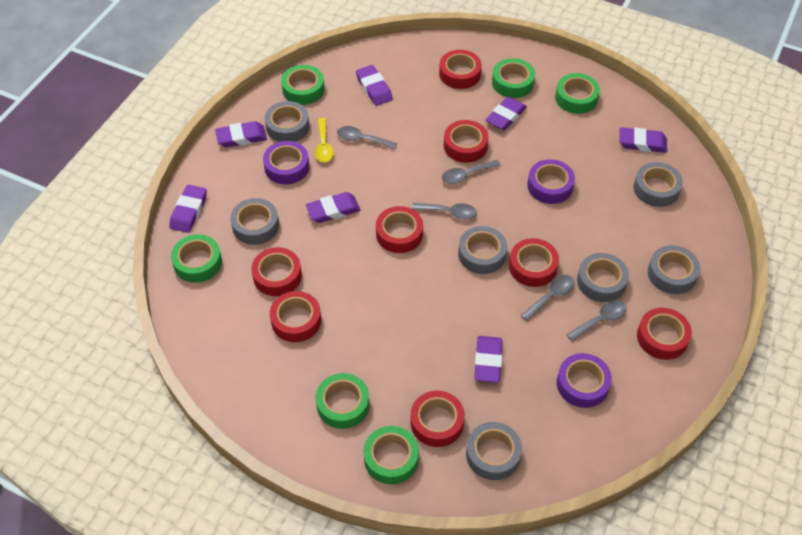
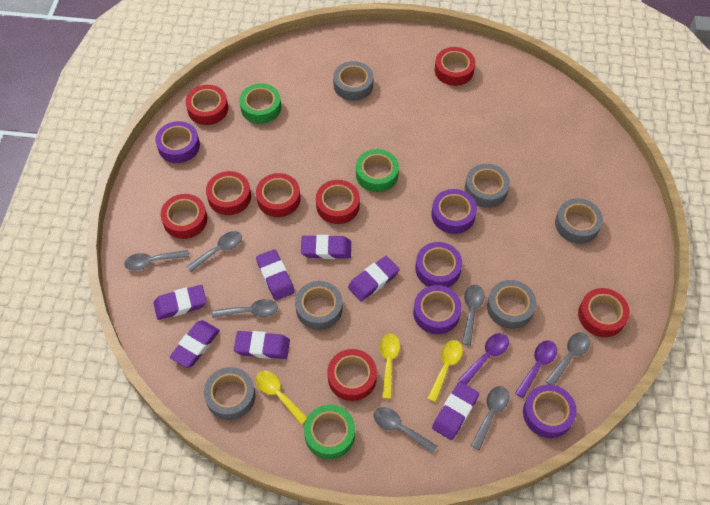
green tape: [171,234,222,283] [281,65,325,105] [316,373,369,429] [363,426,419,484] [492,58,535,98] [555,73,600,114] = 6 -> [239,83,281,124] [304,405,355,459] [356,149,399,192] = 3
grey spoon: [337,126,397,149] [412,203,477,219] [442,160,501,184] [521,275,574,321] [566,300,627,342] = 5 -> [124,250,189,271] [186,231,242,272] [212,299,278,318] [374,407,437,454] [462,285,484,345] [471,386,509,450] [545,332,590,385] = 7
grey tape: [230,198,279,245] [265,101,310,142] [458,226,507,274] [466,422,522,480] [577,253,629,302] [634,162,683,207] [648,245,700,294] = 7 -> [204,367,256,420] [295,281,343,330] [333,61,374,101] [465,164,510,207] [487,280,536,329] [555,198,603,244] = 6
purple spoon: none = 0 -> [459,333,509,385] [515,341,557,398] = 2
purple tape: [263,141,309,184] [527,159,575,204] [557,353,612,408] = 3 -> [155,121,200,163] [413,285,462,334] [415,242,462,287] [431,189,477,234] [523,384,577,438] = 5
yellow spoon: [315,118,334,162] = 1 -> [256,371,307,425] [380,333,400,399] [427,340,463,402] = 3

